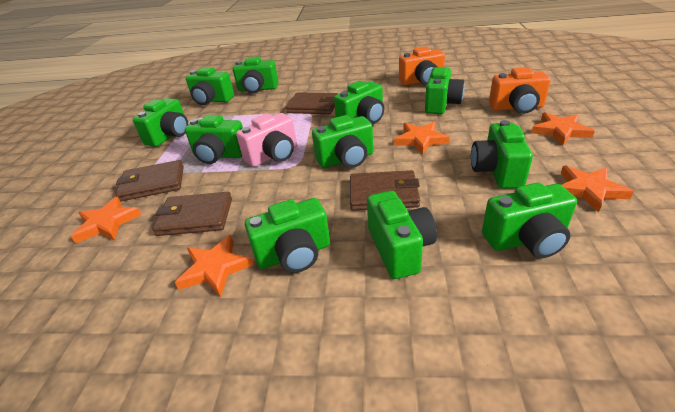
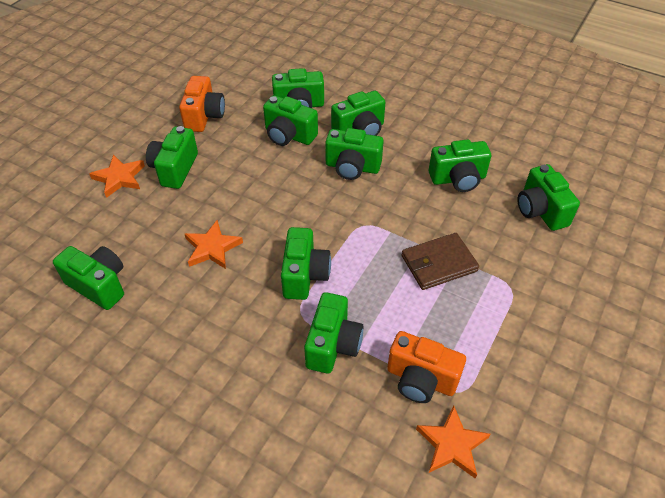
brown wallet: [115,160,184,202] [152,192,232,236] [286,92,338,114] [350,170,420,211] = 4 -> [402,233,479,290] = 1
green camera: [133,98,188,147] [185,115,243,164] [186,67,234,105] [233,57,279,93] [245,198,330,273] [312,115,373,168] [334,81,384,124] [367,191,437,279] [425,67,465,114] [471,120,533,189] [482,183,577,258] = 11 -> [53,246,124,310] [146,126,198,189] [263,95,318,146] [272,68,324,108] [281,227,331,300] [304,292,363,374] [325,128,384,180] [331,91,385,136] [429,139,491,192] [518,164,580,231] = 10
orange star: [71,197,142,243] [175,235,254,297] [394,122,449,155] [531,112,595,145] [561,166,634,213] = 5 -> [89,154,145,198] [185,220,243,269] [416,406,490,479] = 3
pink camera: [236,113,297,167] = 1 -> none = 0

